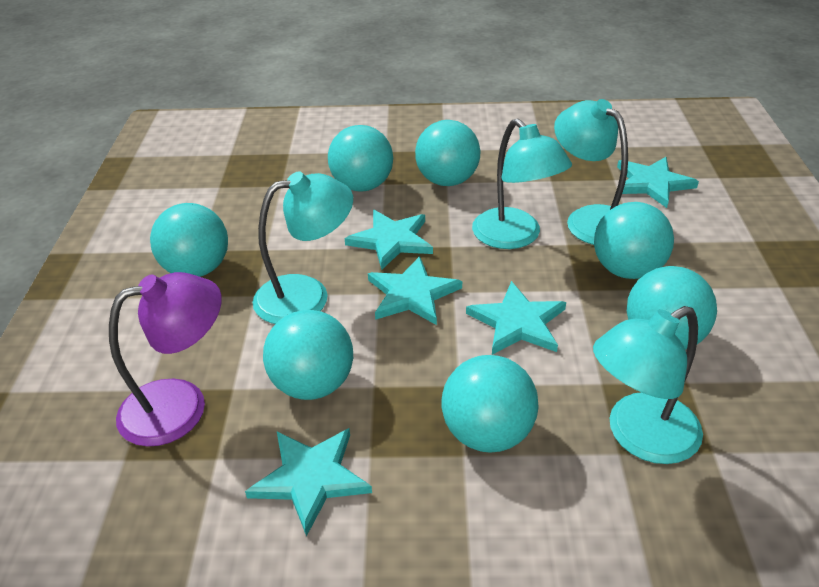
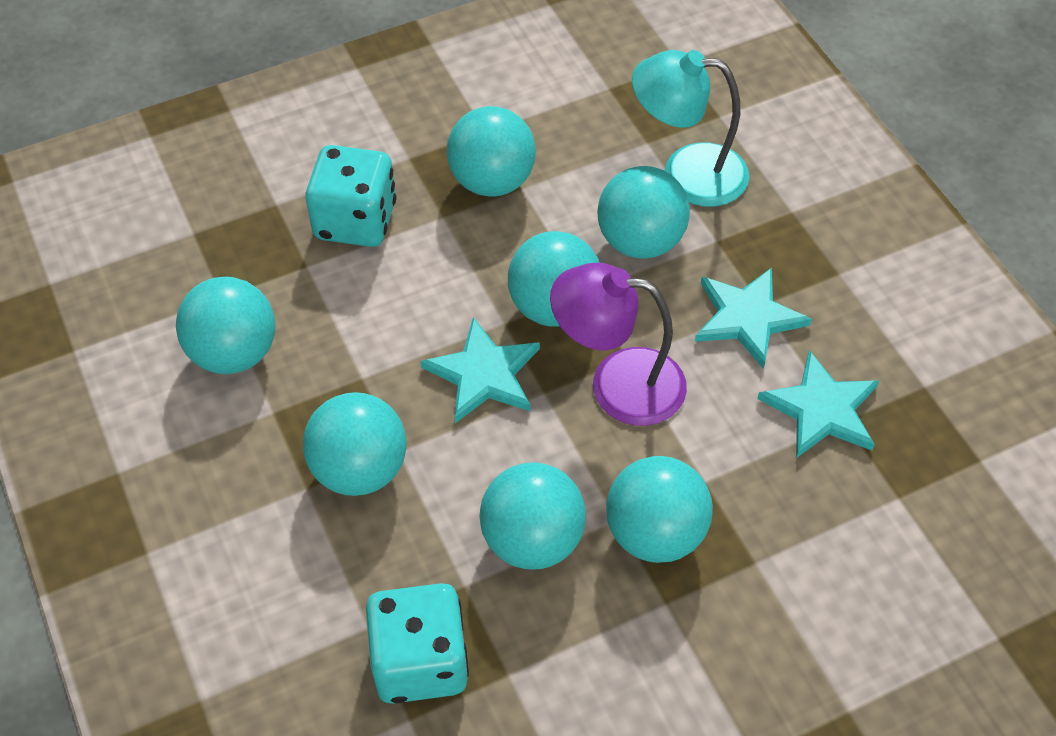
turquoise dice: none = 0 -> [305,145,396,247] [366,583,469,704] = 2
turquoise lamp: [252,171,353,324] [472,119,572,249] [554,99,628,245] [593,306,703,464] = 4 -> [632,50,749,207] = 1
turquoise star: [245,428,372,537] [344,210,433,270] [368,256,462,325] [466,281,566,355] [617,157,699,208] = 5 -> [420,317,540,423] [695,267,812,369] [757,350,879,458] = 3

